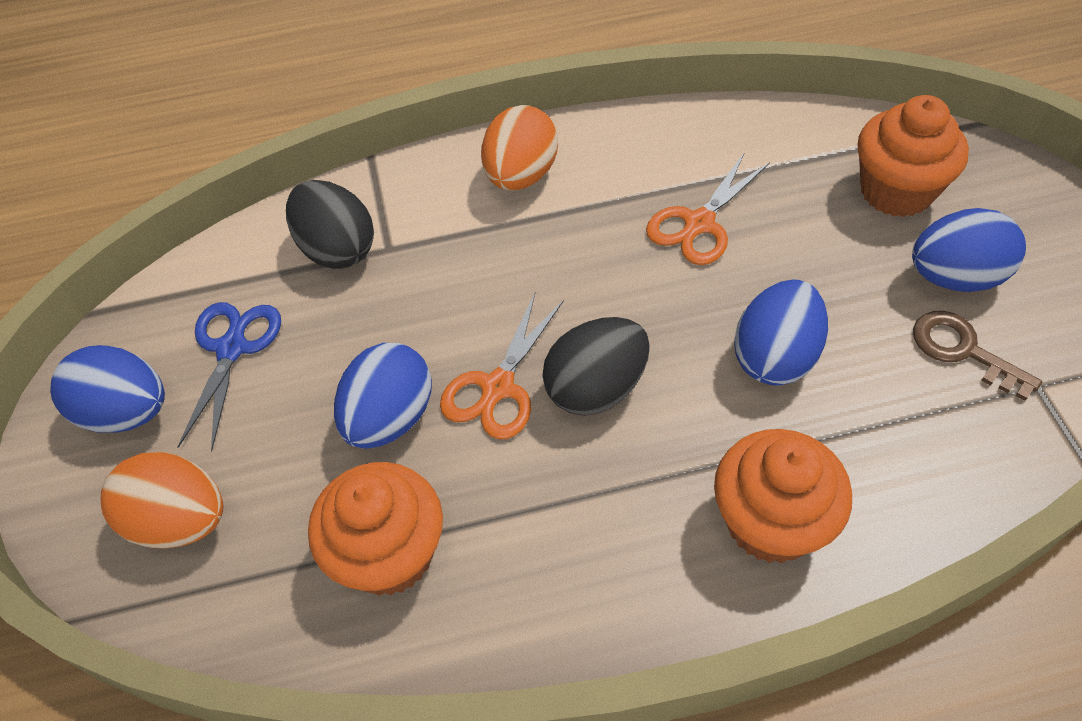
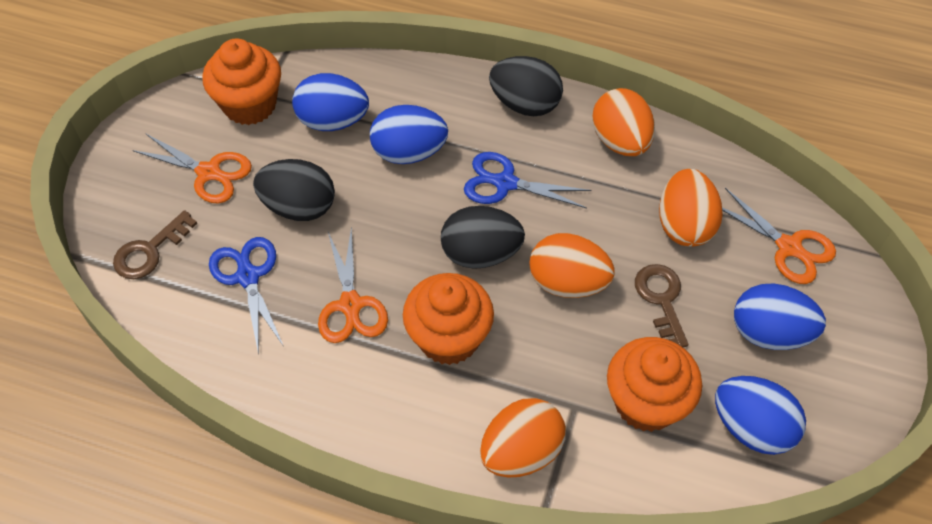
black egg: [286,180,374,269] [542,317,650,416] = 2 -> [253,159,335,221] [441,206,525,269] [489,56,563,116] = 3
blue scissors: [178,302,281,451] = 1 -> [209,237,284,355] [464,152,592,209] = 2
brown key: [913,311,1043,401] = 1 -> [113,210,197,279] [635,264,688,348] = 2
orange egg: [101,452,223,549] [481,105,558,191] = 2 -> [480,398,566,478] [529,233,615,298] [592,88,655,156] [659,169,723,247] = 4
orange scissors: [440,293,564,439] [646,152,770,265] = 2 -> [132,133,252,203] [318,226,388,343] [722,188,836,284] = 3

